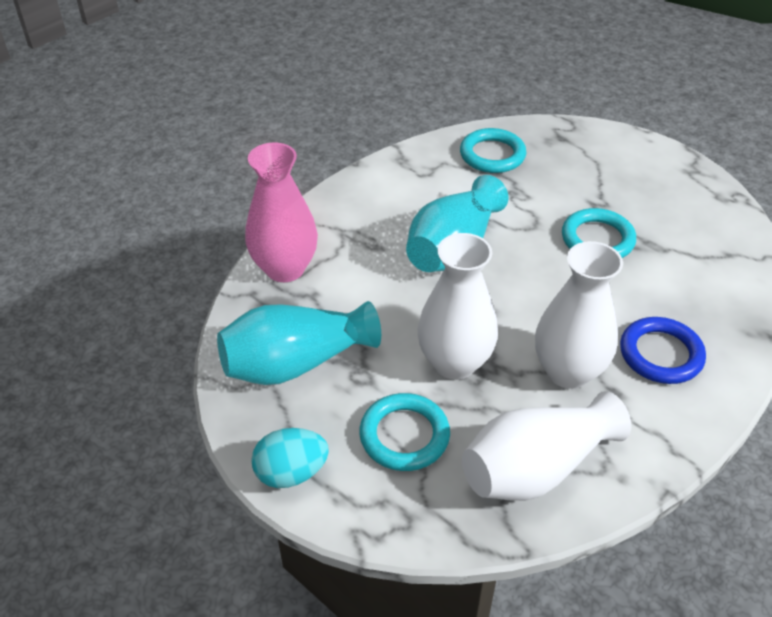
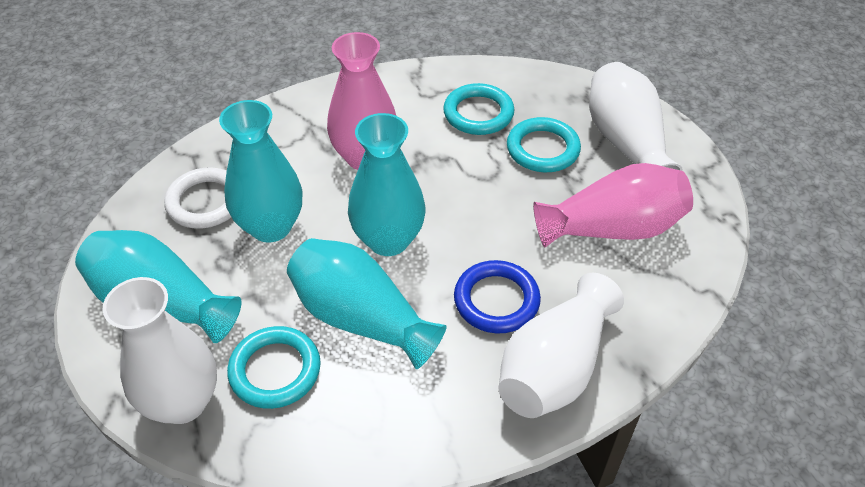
pink vase: [245,143,318,282] = 1 -> [327,32,396,170] [533,163,693,248] = 2
turquoise egg: [251,428,329,488] = 1 -> none = 0
turquoise vase: [217,301,381,385] [406,175,508,272] = 2 -> [75,230,242,343] [219,100,303,243] [287,238,446,369] [348,113,425,256] = 4
white ring: none = 0 -> [164,168,231,229] = 1

